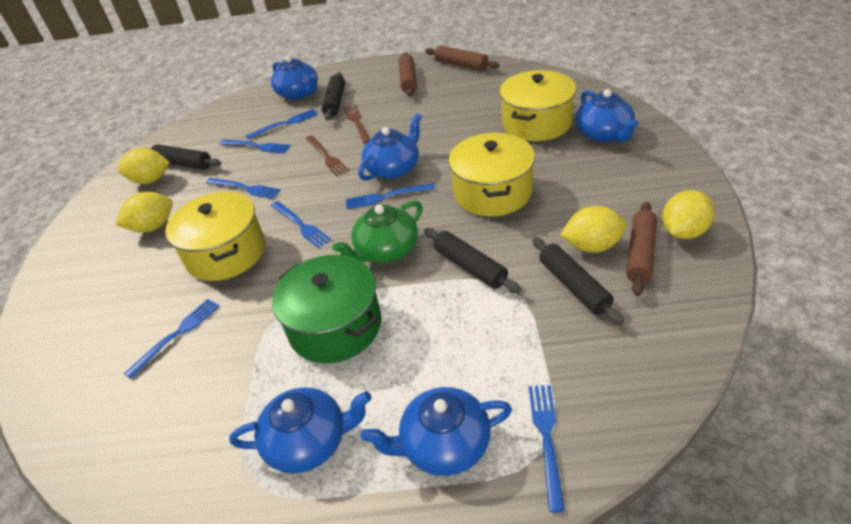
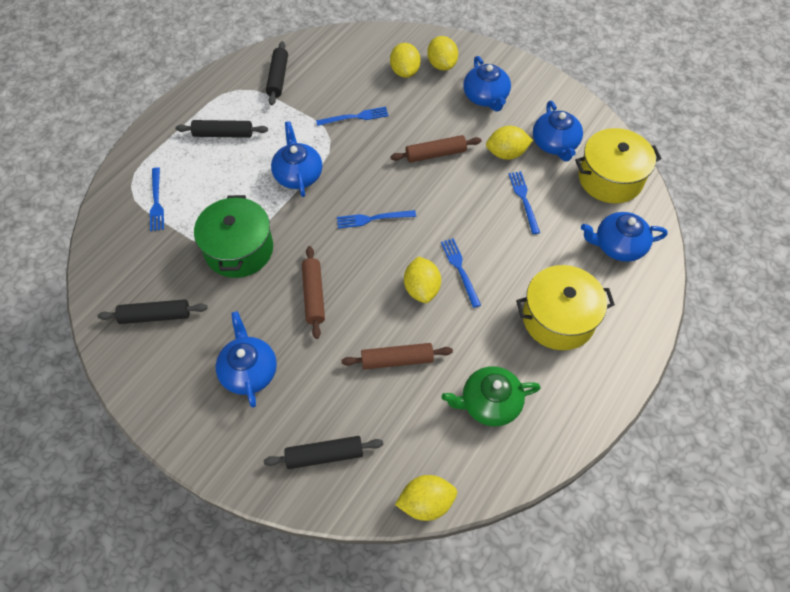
blue fork: [124,299,219,379] [206,178,281,199] [219,140,291,154] [246,109,318,140] [271,201,331,248] [346,183,435,209] [529,385,565,513] = 7 -> [150,167,164,231] [316,107,389,126] [337,210,416,229] [441,238,481,308] [509,171,540,234] = 5
brown fork: [305,135,349,176] [343,105,370,144] = 2 -> none = 0
yellow lemon: [115,192,173,233] [118,148,170,184] [560,206,627,253] [662,190,715,239] = 4 -> [390,43,421,78] [395,475,457,521] [404,256,441,303] [427,36,458,71] [486,126,533,160] = 5
yellow pot: [165,192,265,281] [448,133,535,217] [499,70,576,141] = 3 -> [516,265,615,350] [575,128,662,203] = 2

